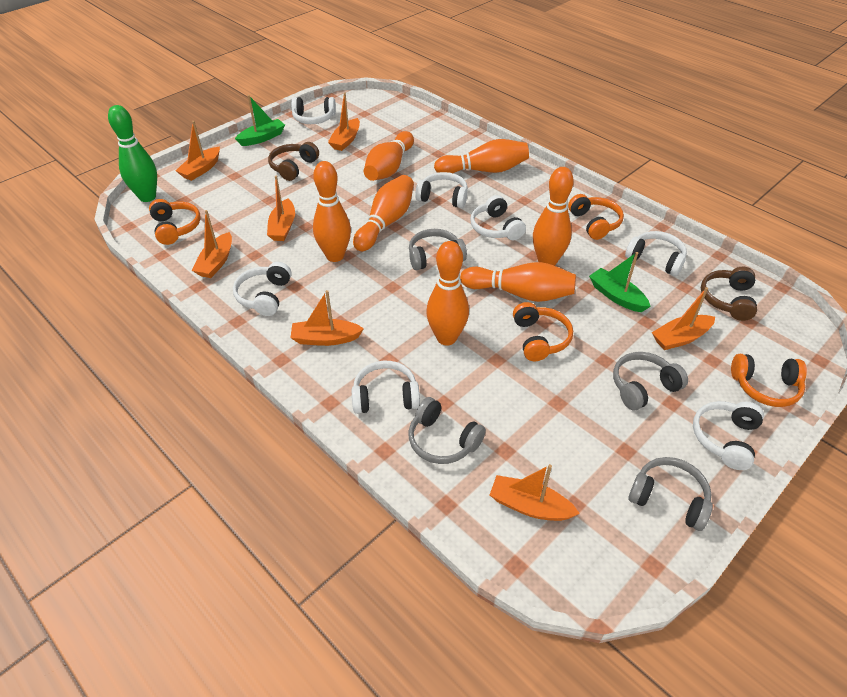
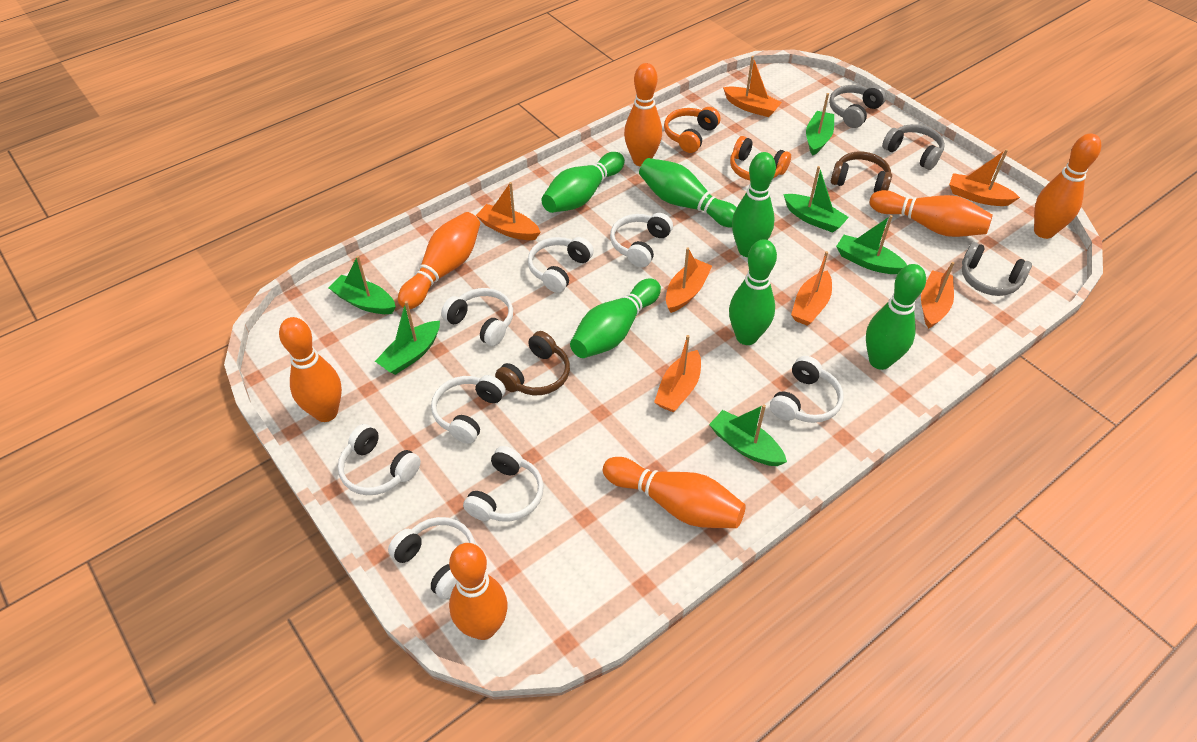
green boat: [235,95,285,146] [589,252,651,312] = 2 -> [329,256,396,314] [375,301,440,375] [709,404,787,466] [783,166,849,233] [806,93,834,156] [836,215,907,274] = 6
green bowling pin: [108,105,157,202] = 1 -> [541,152,625,213] [570,278,661,358] [639,158,737,228] [729,239,777,345] [732,152,776,257] [866,264,926,370] = 6
grey headphones: [408,397,486,464] [409,229,467,270] [613,352,688,410] [628,457,713,531] = 4 -> [829,85,886,128] [882,124,945,170] [962,242,1032,296] = 3
orange headphones: [149,199,201,245] [513,302,573,361] [568,194,624,240] [731,354,807,407] = 4 -> [664,107,721,153] [730,136,791,180] = 2
white headphones: [233,262,292,316] [291,97,336,124] [352,361,420,414] [415,172,468,208] [470,195,526,240] [625,231,687,276] [693,401,764,470] = 7 -> [338,424,421,495] [388,517,475,599] [431,375,506,444] [441,288,513,346] [463,446,544,522] [528,237,594,293] [610,213,673,267] [770,356,844,423] = 8

